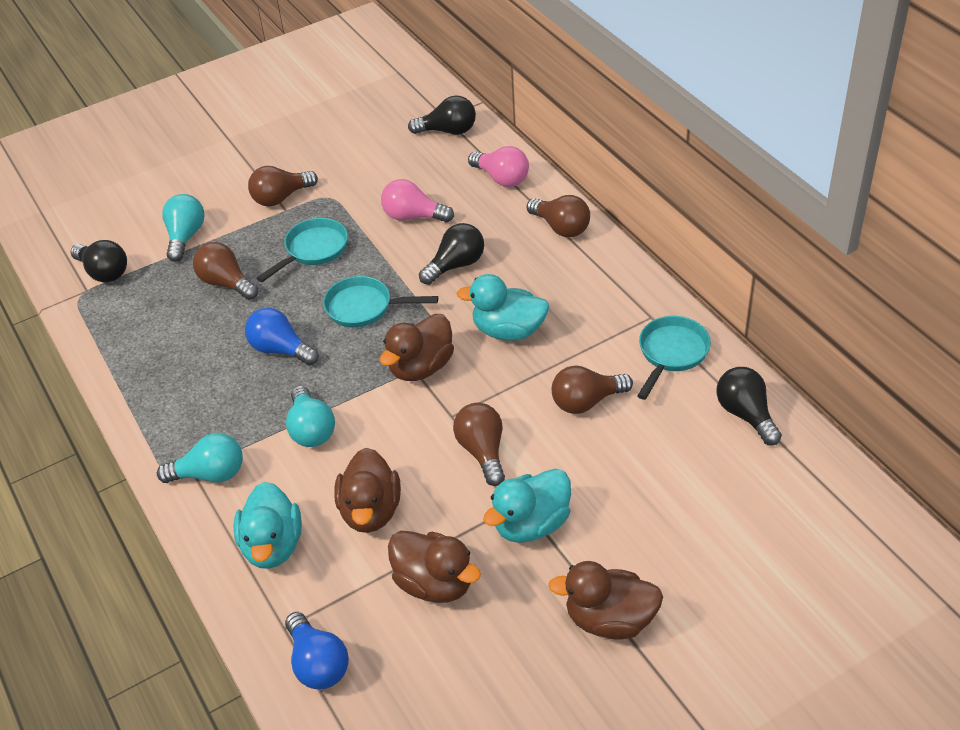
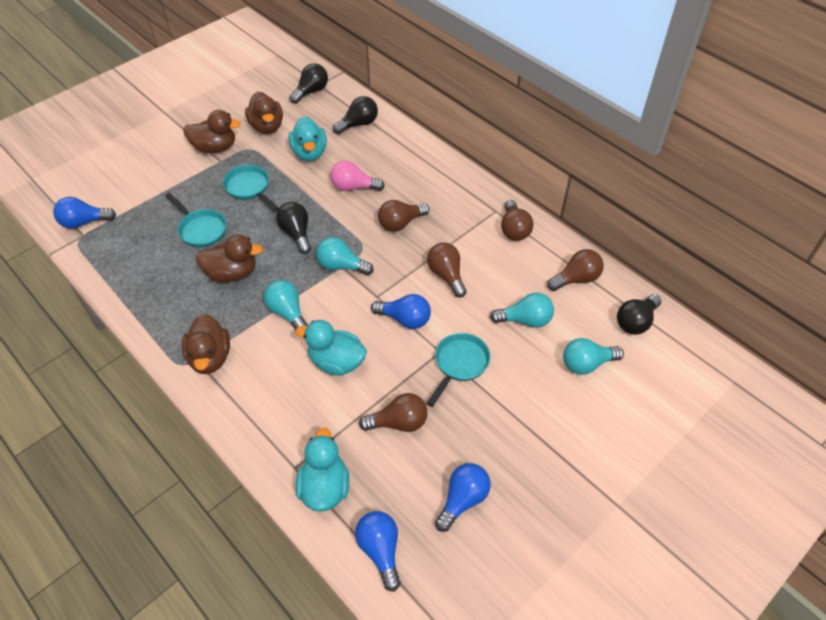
blue light bulb: [245,308,319,365] [285,612,349,689] = 2 -> [53,197,116,229] [355,511,401,592] [371,294,431,329] [435,463,491,532] = 4
pink light bulb: [381,179,454,223] [468,146,529,187] = 2 -> [330,160,385,191] = 1
turquoise light bulb: [157,433,243,483] [162,194,205,262] [286,385,335,447] = 3 -> [264,280,308,331] [316,237,374,275] [490,293,554,328] [563,338,624,375] = 4

